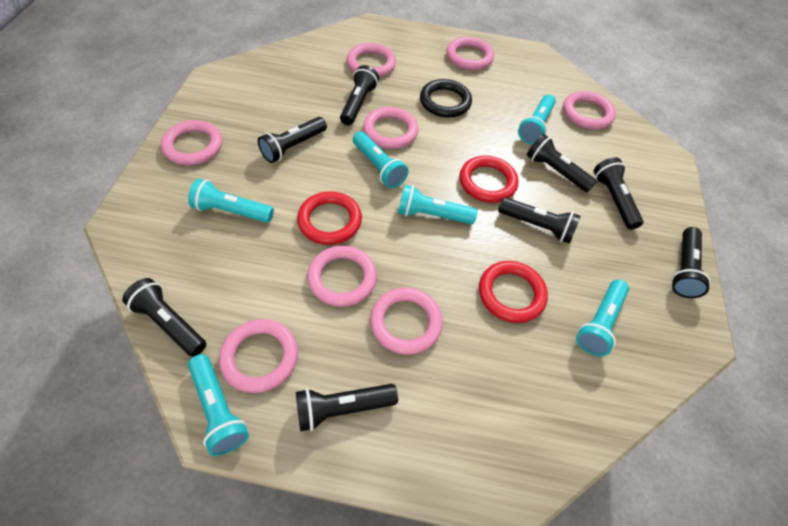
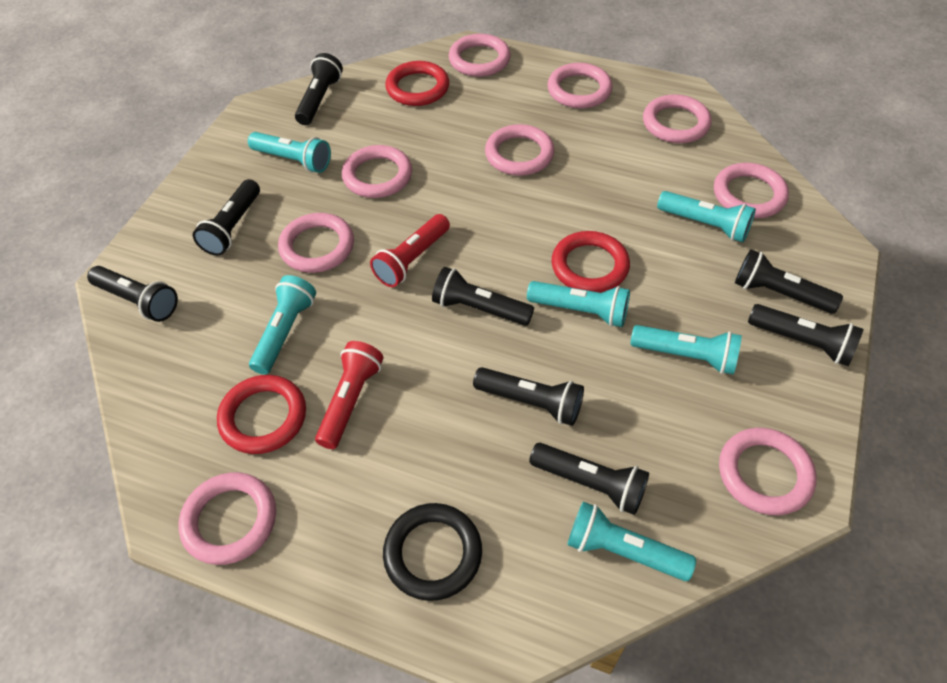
pink ring: [161,120,222,165] [219,319,298,393] [307,245,377,307] [346,43,396,77] [363,107,418,149] [370,287,443,355] [446,37,494,70] [563,91,616,130] = 8 -> [179,472,276,565] [278,213,354,273] [342,145,412,198] [449,34,511,77] [485,124,554,176] [547,63,613,109] [643,94,712,143] [714,163,789,218] [719,428,817,516] = 9
red flashlight: none = 0 -> [315,341,384,449] [370,214,450,287] = 2

